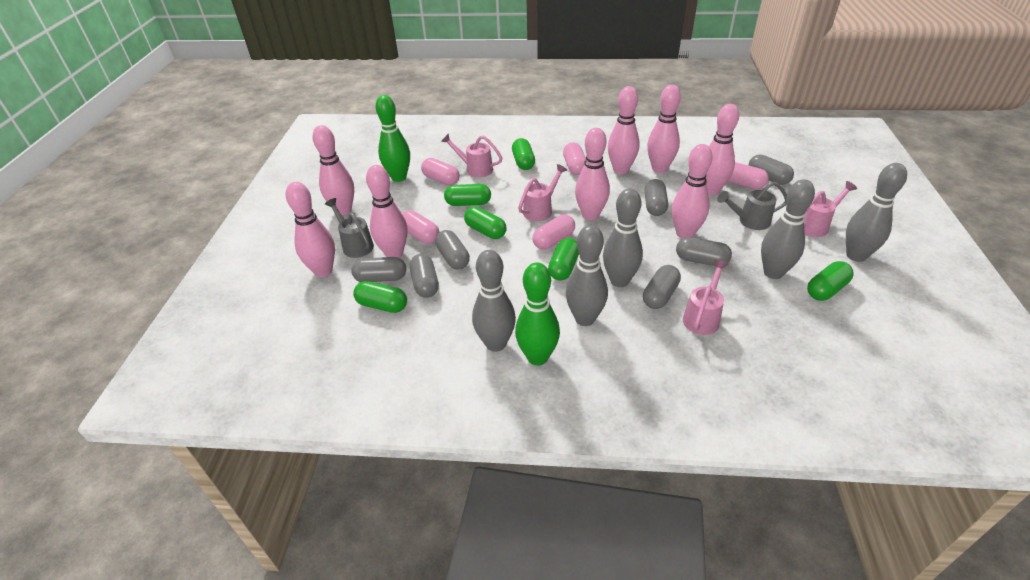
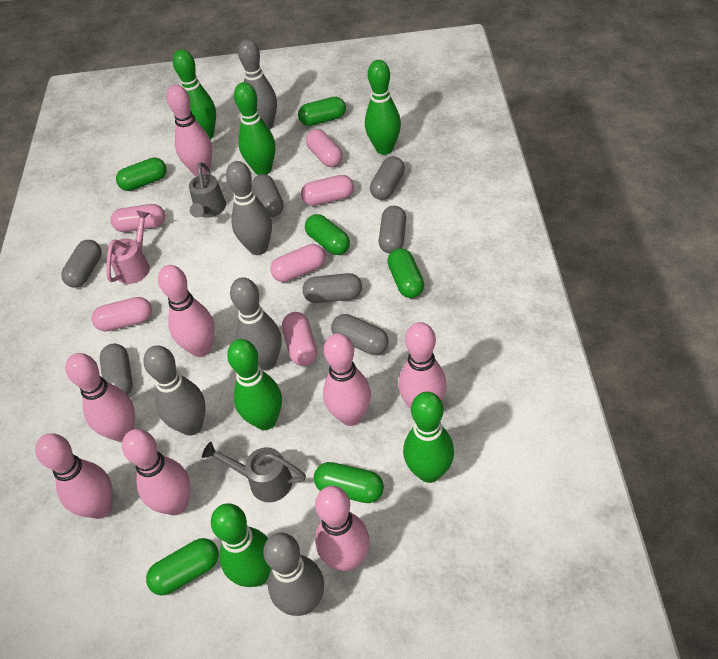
green bowling pin: [376,95,410,182] [515,263,560,366] = 2 -> [173,49,216,139] [211,503,271,587] [227,339,282,430] [234,82,275,175] [365,60,401,155] [403,392,454,483] = 6
pink capsule: [402,210,439,244] [421,158,460,185] [533,214,575,249] [563,143,586,175] [728,162,769,189] = 5 -> [92,297,152,331] [110,204,165,232] [270,244,325,282] [282,312,317,366] [301,175,354,206] [306,129,343,167] = 6
pink watering can: [441,134,502,177] [518,164,567,221] [683,260,729,335] [804,181,857,237] = 4 -> [106,210,150,284] = 1

